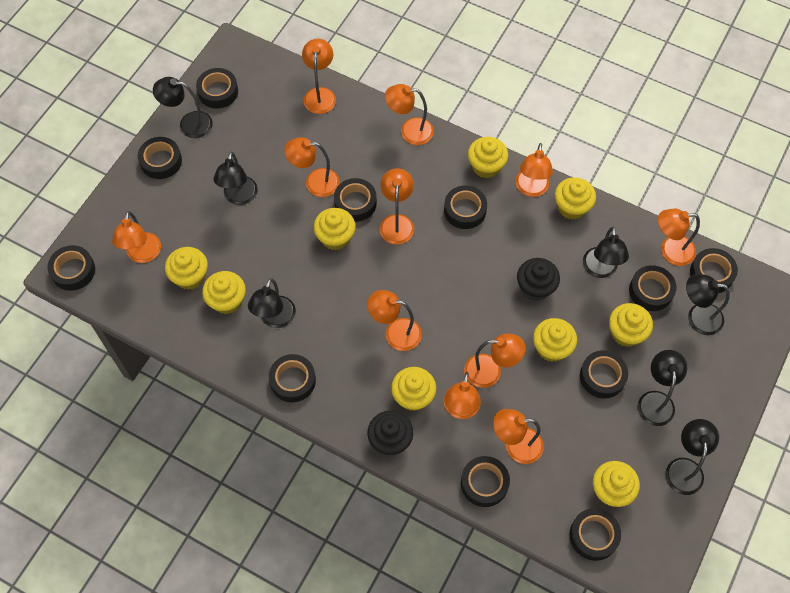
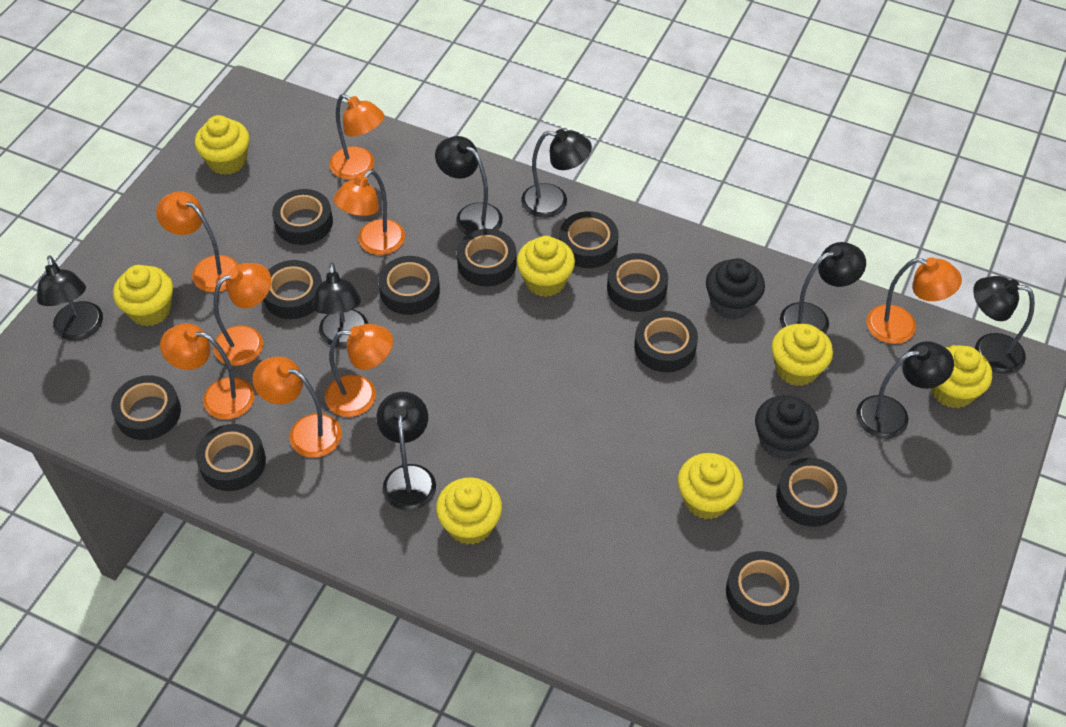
black lamp: [153,77,213,138] [213,152,258,205] [248,278,296,328] [583,227,629,278] [637,350,687,426] [665,419,719,495] [686,274,730,335] = 7 -> [37,255,103,341] [312,263,368,348] [376,392,436,511] [435,136,503,235] [521,129,592,218] [780,242,866,334] [856,341,954,438] [973,276,1035,374] = 8
orange lamp: [112,211,161,263] [284,137,340,197] [302,39,336,114] [367,290,422,351] [380,168,414,244] [385,84,434,145] [444,372,481,419] [464,334,526,388] [493,409,544,464] [515,143,553,197] [658,208,700,266] = 11 -> [156,191,239,292] [160,323,255,420] [213,263,271,366] [253,357,342,458] [325,324,393,417] [329,94,384,180] [333,170,405,255] [867,257,962,344] = 8
yellow cupcake: [165,247,208,290] [202,271,246,314] [313,208,356,250] [391,367,436,411] [468,137,508,178] [533,318,577,362] [555,177,596,220] [593,461,640,507] [609,303,653,347] = 9 -> [113,265,173,326] [195,115,249,175] [436,477,502,545] [517,236,575,297] [678,453,743,520] [771,324,833,386] [931,345,992,408] = 7

